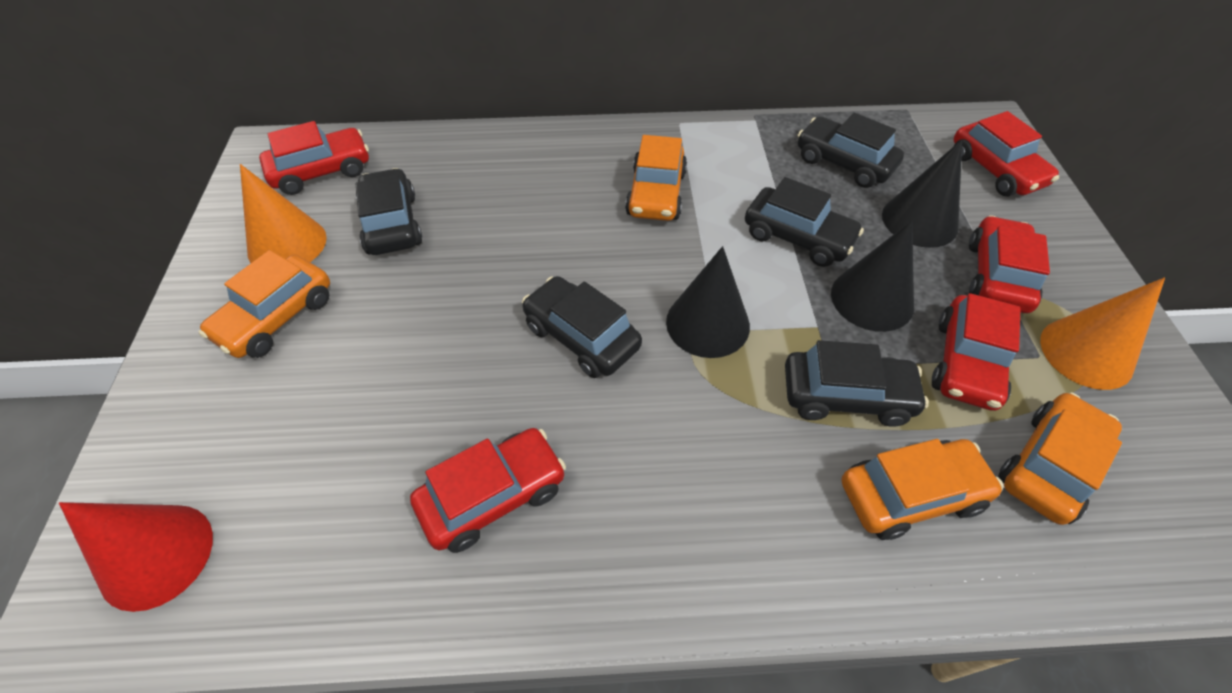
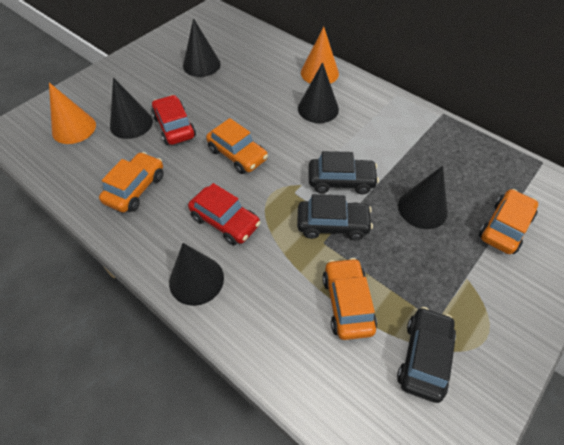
black car: [355,168,422,255] [522,276,642,378] [745,177,864,267] [785,340,929,427] [798,113,904,188] = 5 -> [297,194,373,240] [309,151,379,194] [397,307,456,403] = 3
black cone: [666,246,750,358] [831,221,914,332] [882,140,962,248] = 3 -> [110,77,153,139] [169,243,224,306] [183,18,221,77] [298,62,339,123] [398,166,448,229] = 5
red car: [259,121,369,195] [410,428,566,553] [932,293,1021,411] [953,111,1059,197] [969,215,1050,313] = 5 -> [152,95,196,145] [188,183,261,245] = 2
red cone: [59,502,213,612] = 1 -> none = 0

